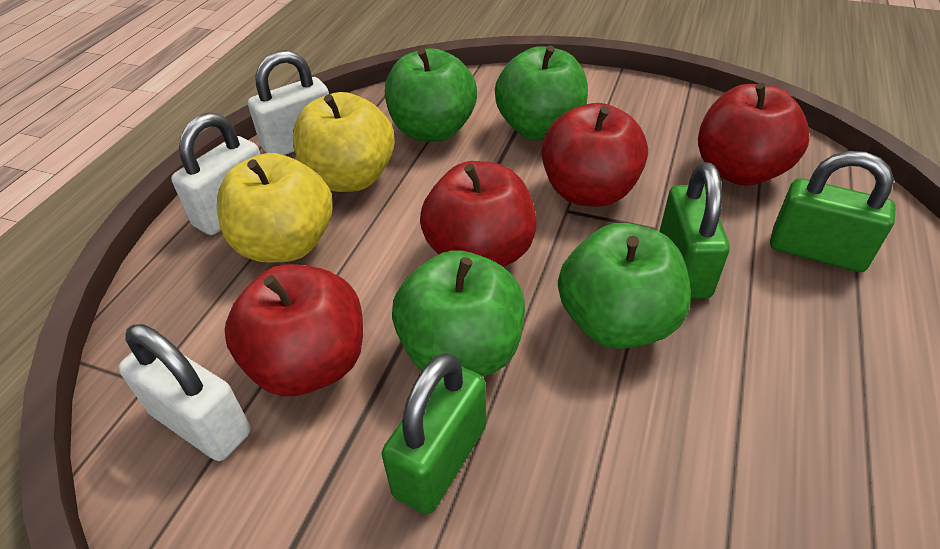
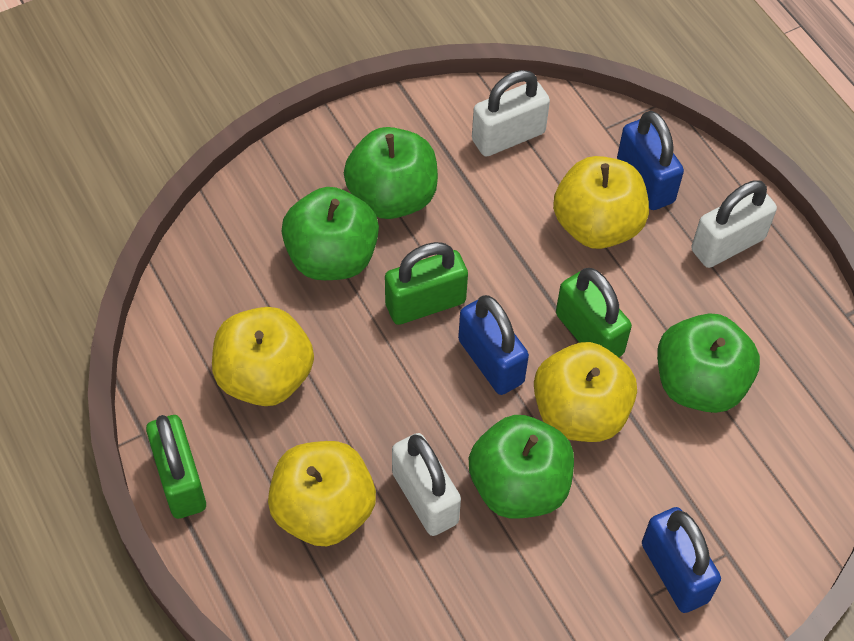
blue padlock: none = 0 -> [458,295,529,395] [617,111,684,210] [642,507,721,613] = 3
red apple: [225,264,363,396] [420,161,537,267] [542,103,648,207] [698,83,809,186] = 4 -> none = 0
yellow apple: [217,153,333,263] [293,92,395,192] = 2 -> [212,307,314,406] [268,441,376,546] [534,342,637,442] [553,156,649,249] = 4

